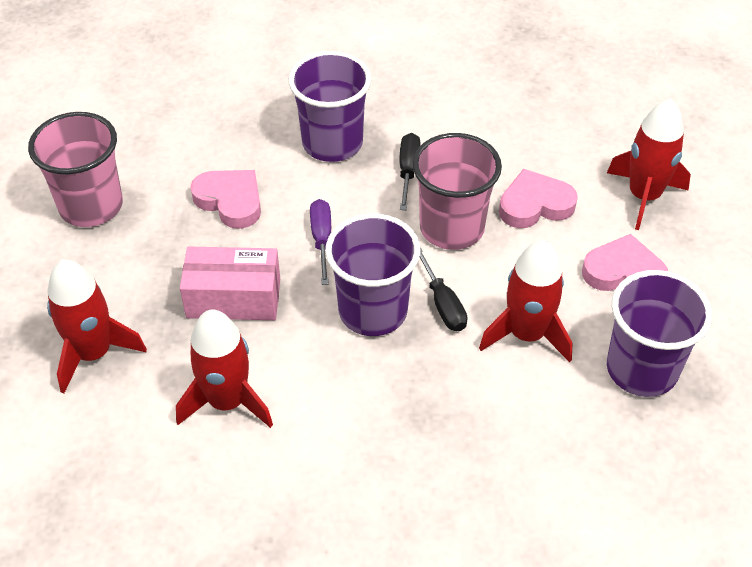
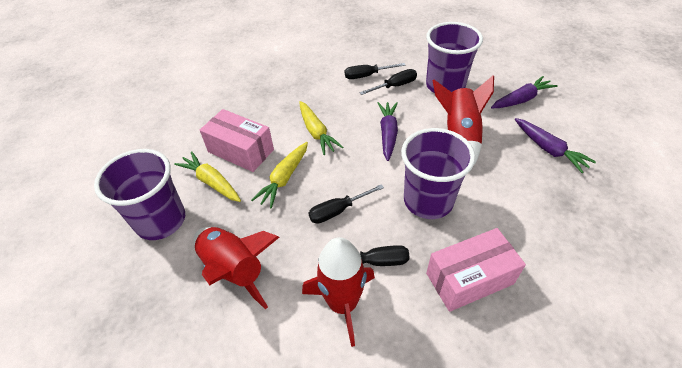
black screwdriver: [400,133,420,210] [420,247,467,331] = 2 -> [308,184,384,224] [318,245,409,266] [344,63,405,79] [360,69,417,95] = 4
pink box: [180,246,280,320] = 1 -> [200,109,274,172] [426,228,526,312] = 2
pink cup: [28,112,123,227] [412,133,502,250] = 2 -> none = 0
pink heart: [190,170,261,229] [499,169,578,228] [582,234,668,291] = 3 -> none = 0
purple carrot: none = 0 -> [378,102,398,161] [491,76,558,108] [515,118,596,173] = 3
purple screwdriver: [310,199,331,285] = 1 -> none = 0
red rocket: [47,260,147,393] [176,309,273,428] [479,240,573,363] [607,98,691,230] = 4 -> [194,227,280,309] [302,237,375,347] [433,75,494,165] = 3
yellow carrot: none = 0 -> [174,151,241,202] [251,142,308,208] [299,101,343,155] = 3

